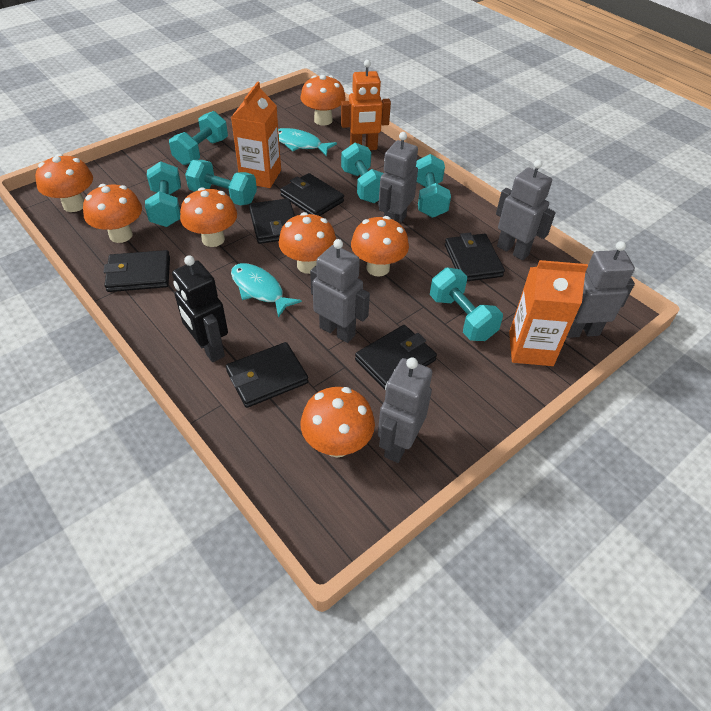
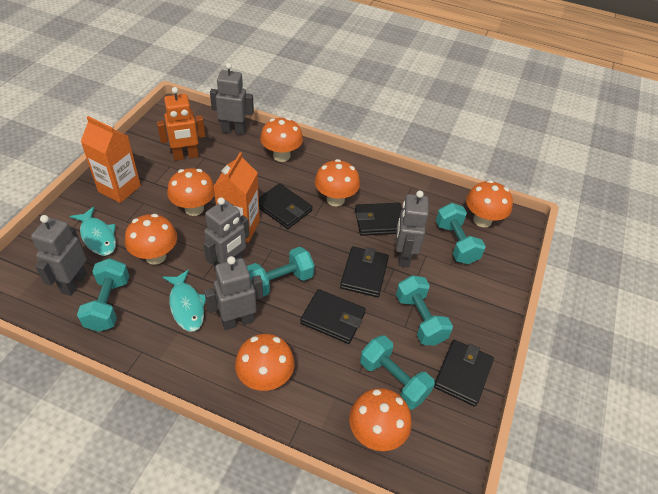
black robot: [172,256,228,362] = 1 -> none = 0
black wallet: [104,250,170,292] [226,342,308,408] [249,198,295,244] [280,173,344,216] [355,325,437,390] [445,233,505,281] = 6 -> [259,183,312,229] [300,289,366,344] [340,246,389,297] [355,203,402,236] [434,340,494,407] = 5
turquoise dumbbell: [145,161,181,227] [169,111,228,165] [185,160,257,206] [341,143,384,203] [415,154,451,218] [430,268,503,341] = 6 -> [77,258,129,332] [247,247,315,297] [360,335,435,409] [396,275,453,345] [436,203,486,264] = 5

